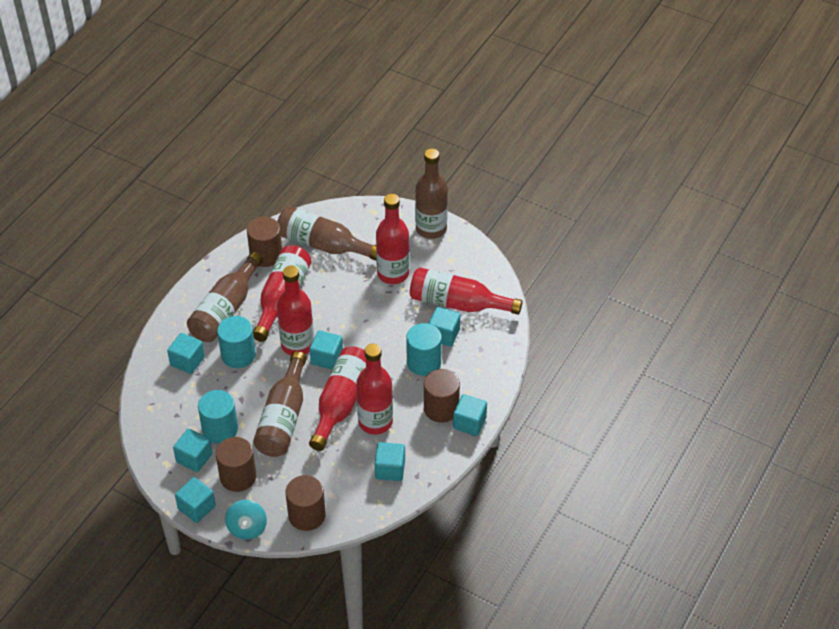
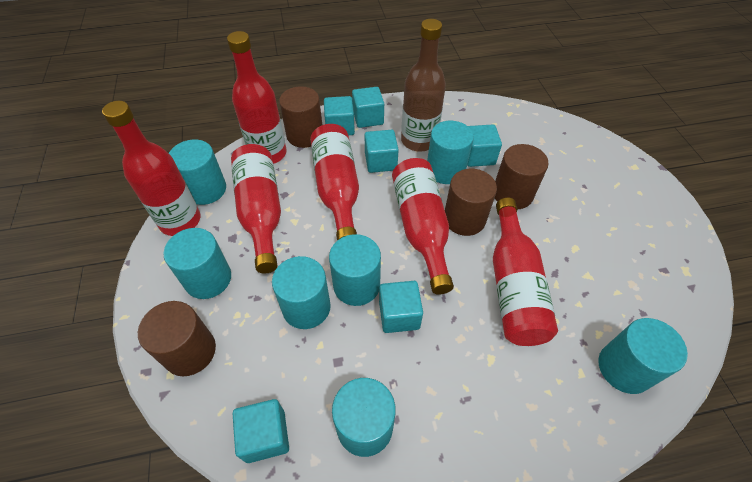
brown bottle: [187,252,263,342] [253,351,307,457] [277,206,376,261] [415,149,448,239] = 4 -> [401,19,446,152] = 1
turquoise cube: [167,333,205,374] [173,429,212,472] [175,477,216,523] [310,330,343,370] [375,442,405,481] [429,307,460,347] [453,394,487,436] = 7 -> [233,399,289,463] [324,96,355,135] [352,87,384,128] [364,130,399,173] [379,281,423,333] [467,124,502,167] = 6
turquoise cylinder: [198,390,238,444] [217,316,256,368] [406,323,442,376] = 3 -> [163,228,231,299] [169,139,226,205] [272,256,331,329] [329,234,381,306] [332,378,396,457] [427,121,474,184] [599,318,688,394] = 7
turquoise spinning top: [225,500,267,540] = 1 -> none = 0

